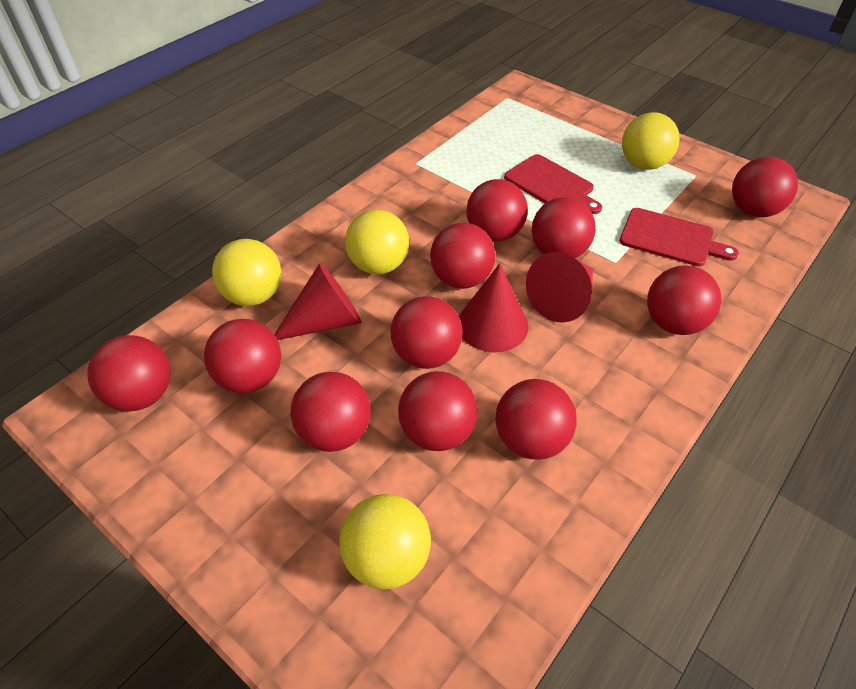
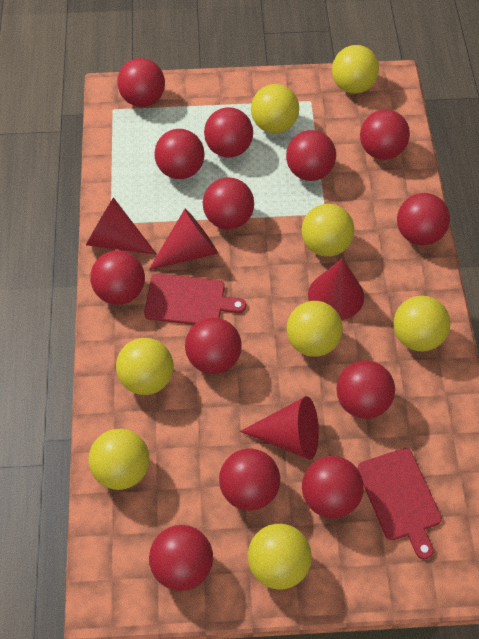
red ball: [87,335,171,412] [204,319,281,393] [290,372,371,452] [391,296,463,369] [398,371,478,451] [430,223,496,289] [466,179,528,242] [495,379,577,460] [532,197,596,258] [647,265,722,335] [732,157,798,217] = 11 -> [90,251,145,305] [117,58,165,107] [149,525,213,591] [154,129,205,179] [185,317,242,374] [203,177,254,230] [204,107,253,158] [219,448,280,511] [286,130,336,181] [302,456,364,519] [337,361,395,419] [360,110,410,160] [397,193,450,245] = 13
red cone: [274,263,362,340] [459,263,528,353] [526,252,593,322] = 3 -> [86,197,157,255] [149,209,218,270] [240,396,319,460] [308,258,364,320] = 4
yellow ball: [212,239,282,306] [339,494,431,589] [345,210,409,274] [622,112,680,170] = 4 -> [89,429,149,490] [116,338,174,395] [248,524,312,590] [251,84,299,134] [286,301,343,357] [302,204,354,257] [332,45,379,94] [393,296,450,351] = 8

